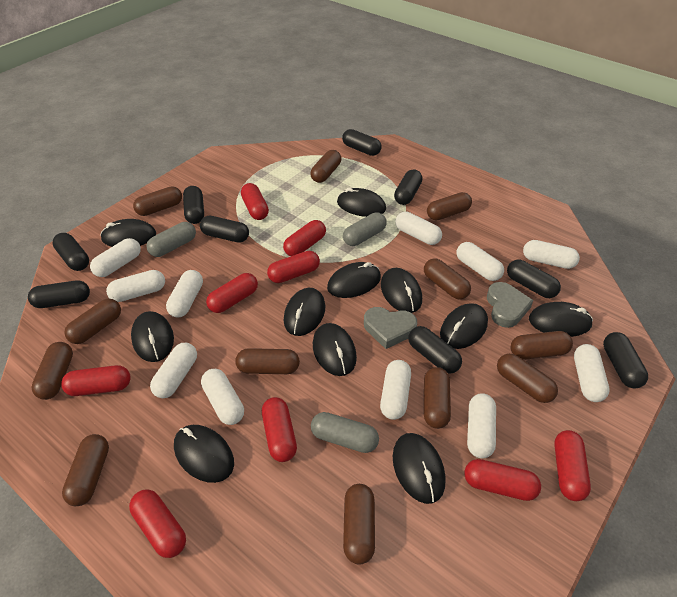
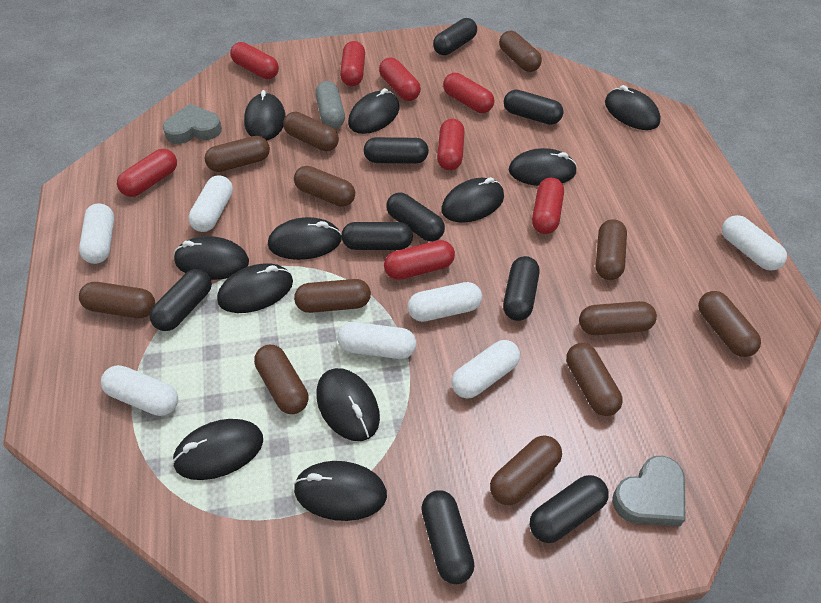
grey capsule: [146,222,196,257] [311,412,379,453] [343,212,387,246] = 3 -> [315,81,345,129] = 1
red capsule: [61,365,131,396] [129,489,186,558] [206,273,258,313] [241,183,269,220] [262,397,297,462] [267,251,320,283] [283,220,326,256] [464,459,541,501] [554,430,591,501] = 9 -> [117,149,177,197] [230,42,279,79] [340,41,365,86] [379,57,421,101] [384,240,455,280] [437,119,465,170] [443,73,494,113] [532,178,564,234] = 8
white capsule: [90,238,141,277] [106,270,165,302] [150,343,197,398] [166,270,203,317] [201,369,244,425] [380,360,411,420] [395,212,442,245] [457,242,504,281] [467,393,496,458] [523,240,580,269] [574,344,610,402] = 11 -> [79,204,114,264] [101,365,178,416] [188,175,233,232] [337,322,416,359] [408,282,482,322] [452,340,520,399] [722,215,787,271] = 7

